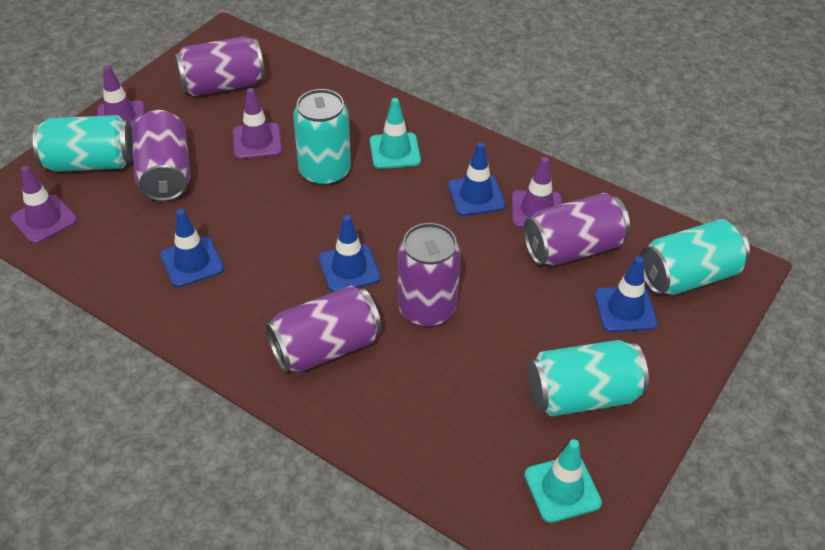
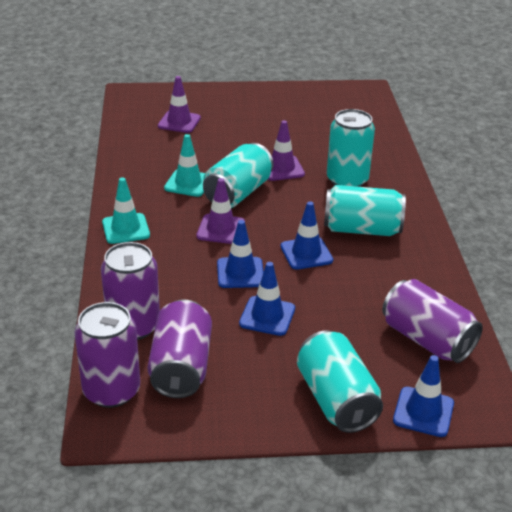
purple can: [132,110,190,202] [175,36,265,96] [266,286,381,373] [398,223,461,327] [523,193,630,266] = 5 -> [74,302,140,408] [101,242,160,340] [147,299,212,398] [382,279,483,363] = 4
purple traffic cone: [11,166,77,244] [97,65,145,128] [232,88,282,159] [512,157,562,228] = 4 -> [158,76,201,133] [197,178,245,244] [268,120,305,181] = 3

